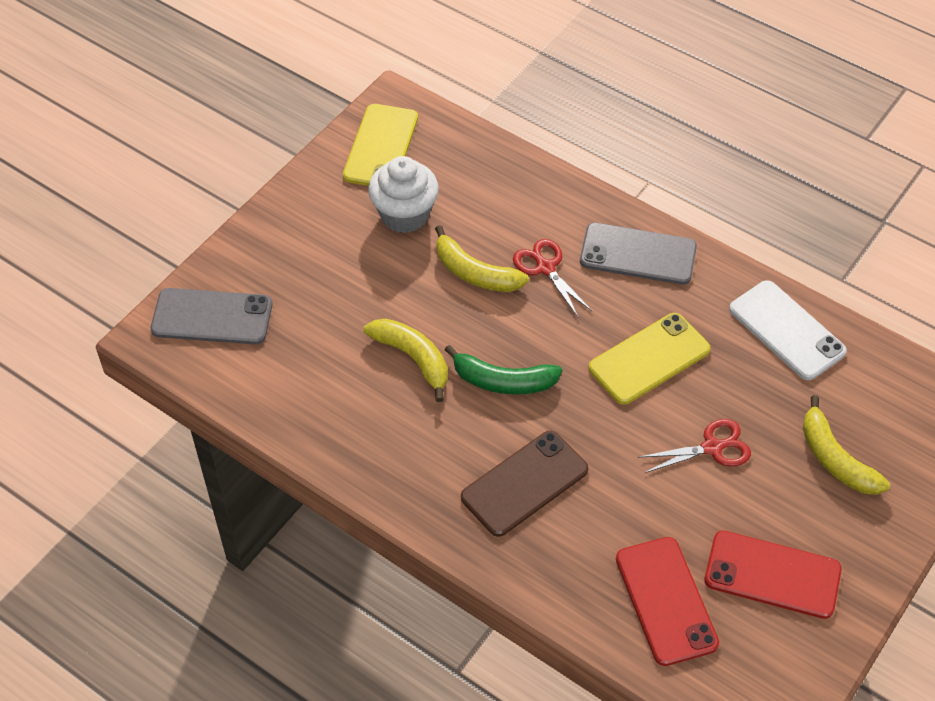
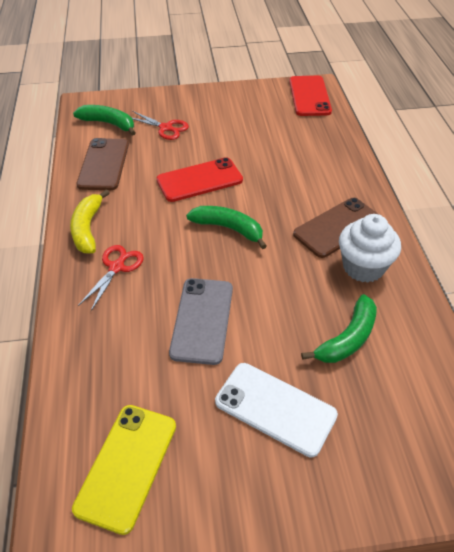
brown phone: [461,431,588,537] = 1 -> [76,138,129,190] [293,198,378,258] = 2
green banana: [444,345,563,395] = 1 -> [73,105,136,136] [186,206,267,249] [301,294,377,363] = 3
grey phone: [151,288,272,345] [580,223,697,285] = 2 -> [169,278,233,365] = 1
yellow banana: [363,318,448,402] [435,225,529,292] [803,395,890,495] = 3 -> [70,190,109,253] = 1
yellow phone: [343,104,418,186] [589,313,710,405] = 2 -> [72,405,176,535] = 1

